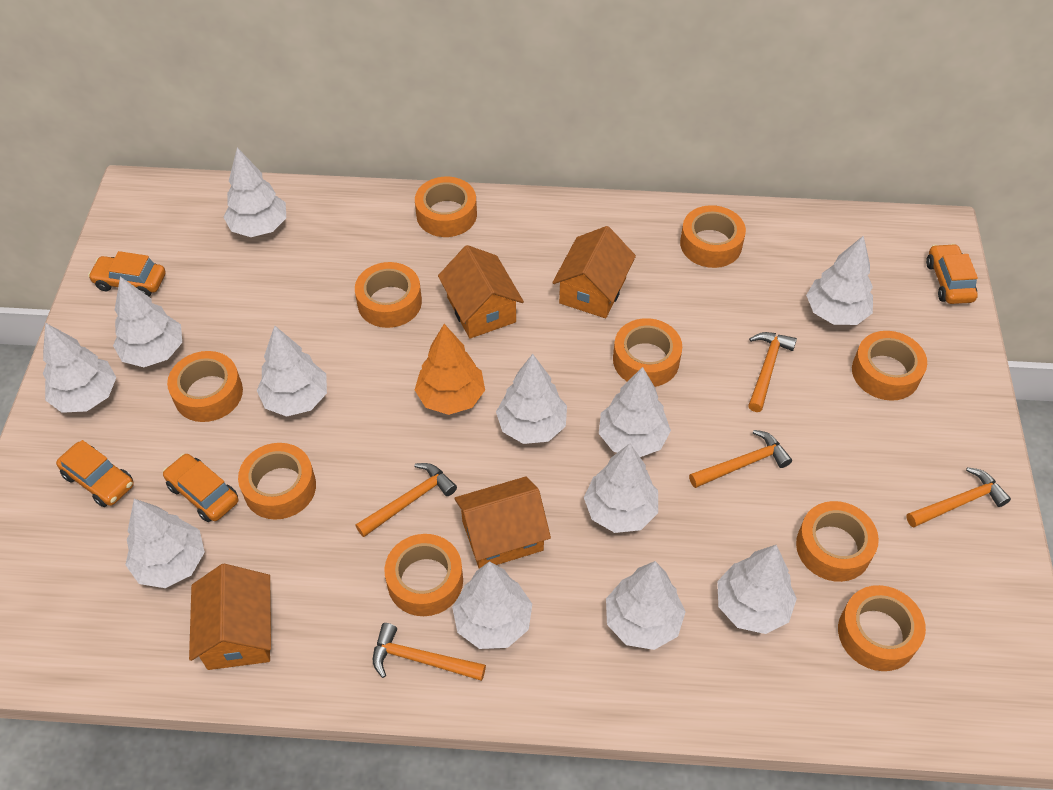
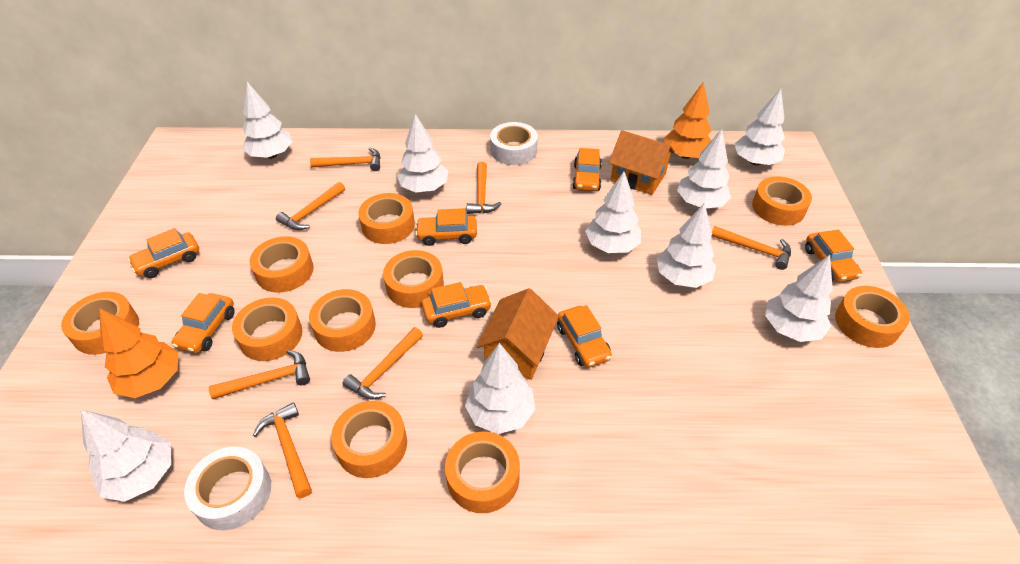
orange car: [56,440,134,507] [88,251,166,296] [163,454,238,522] [926,243,978,304] = 4 -> [128,228,199,278] [172,293,235,353] [415,208,477,246] [421,282,492,328] [557,305,612,368] [572,148,602,191] [805,229,862,282] = 7
orange hammer: [355,463,457,537] [373,623,486,681] [689,430,792,488] [748,332,797,412] [906,467,1011,528] = 5 -> [209,350,310,399] [253,403,312,498] [276,182,345,230] [310,148,381,171] [342,327,423,400] [466,162,501,214] [712,226,791,270] = 7
orange house: [189,564,271,670] [438,245,524,339] [454,476,551,569] [552,226,636,318] = 4 -> [476,288,559,380] [609,130,675,195] = 2
orange tree: [415,324,485,415] = 1 -> [99,308,178,398] [664,82,712,159] = 2
white tape: none = 0 -> [184,447,271,530] [490,122,538,165] = 2
white tree: [43,323,116,413] [113,276,182,367] [125,499,205,588] [223,148,286,237] [257,326,327,417] [452,561,532,649] [496,354,567,444] [584,443,658,533] [599,367,671,457] [606,561,686,650] [717,545,797,634] [806,235,873,325] = 12 -> [81,410,171,502] [242,82,293,159] [397,114,448,193] [465,343,536,434] [585,172,641,253] [657,203,716,288] [677,129,731,208] [734,88,785,166] [765,255,833,342] = 9

